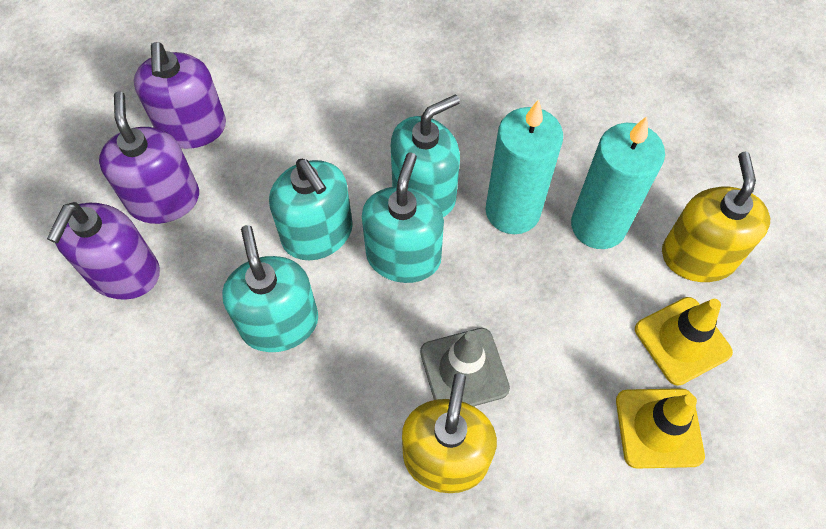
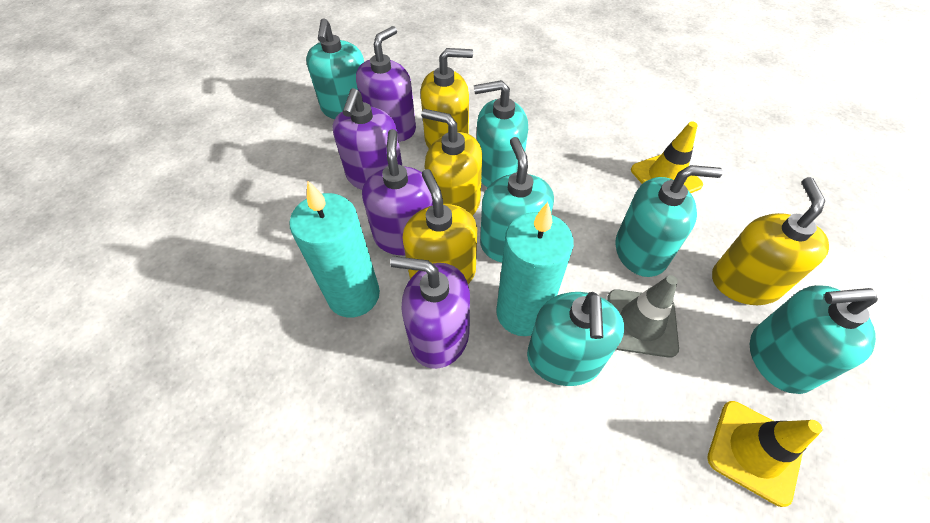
purple soap dispenser: [47,202,160,300] [99,91,199,224] [134,42,226,149] = 3 -> [333,88,402,190] [356,26,416,142] [362,129,433,255] [390,256,470,369] = 4
turquoise soap dispenser: [222,225,318,352] [269,159,353,260] [362,153,444,283] [391,94,460,217] = 4 -> [306,18,364,119] [474,80,528,188] [480,137,554,262] [527,292,624,386] [615,165,723,277] [750,285,878,394] = 6
yellow soap dispenser: [402,374,497,493] [662,152,770,282] = 2 -> [402,169,477,284] [421,48,473,148] [421,109,482,216] [712,177,829,305] = 4

